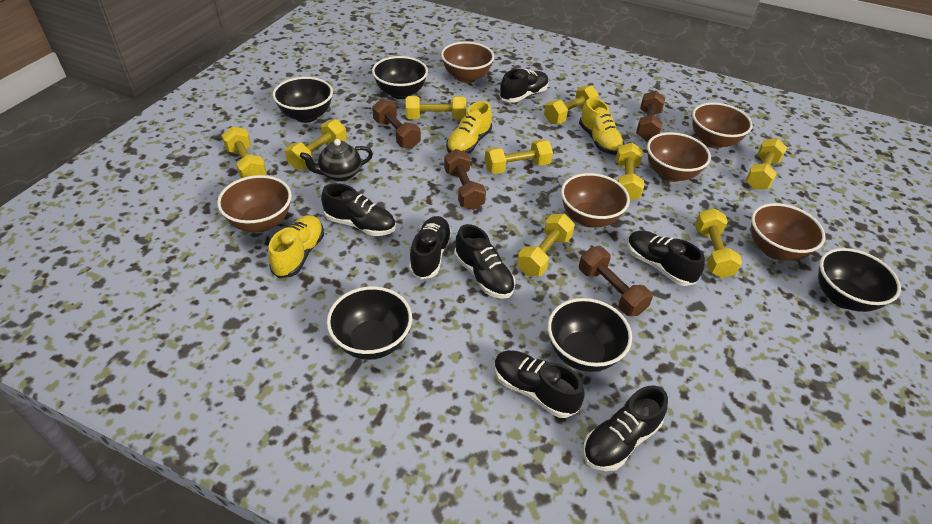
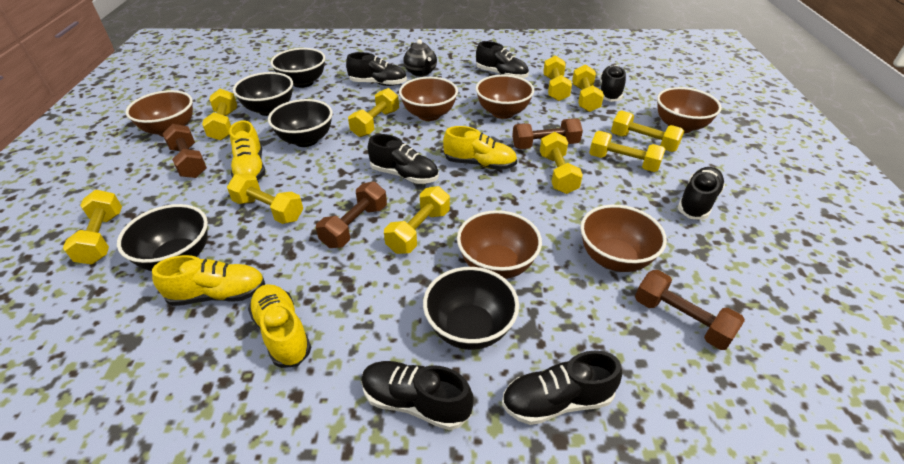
yellow dumbbell: [222,126,267,178] [285,119,347,170] [406,96,466,119] [485,139,553,174] [517,214,575,276] [544,85,599,124] [616,142,644,200] [695,208,742,278] [746,138,787,190] = 9 -> [63,190,122,265] [202,89,237,140] [227,174,303,224] [348,88,399,137] [384,186,450,254] [540,132,583,194] [543,55,572,101] [572,64,604,112] [589,131,666,172] [611,110,684,152] = 10
yellow shoe: [268,215,324,278] [446,101,492,154] [579,98,624,155] = 3 -> [152,255,265,306] [229,120,265,180] [248,284,311,368] [443,126,517,170] = 4

